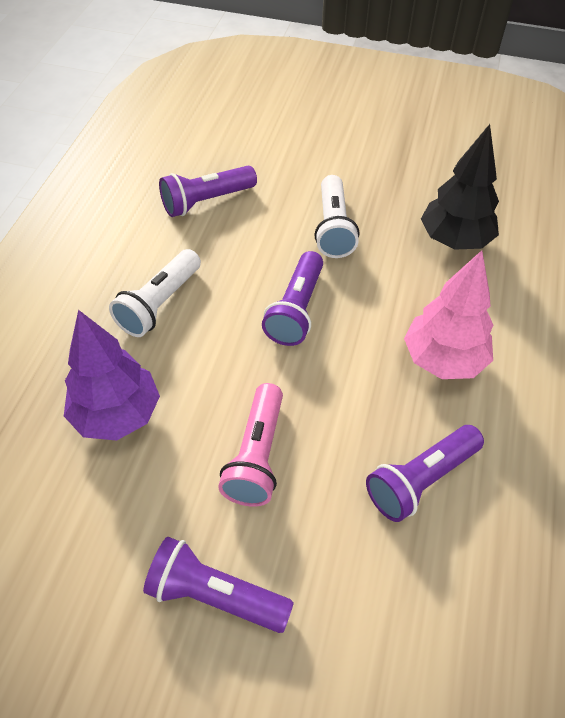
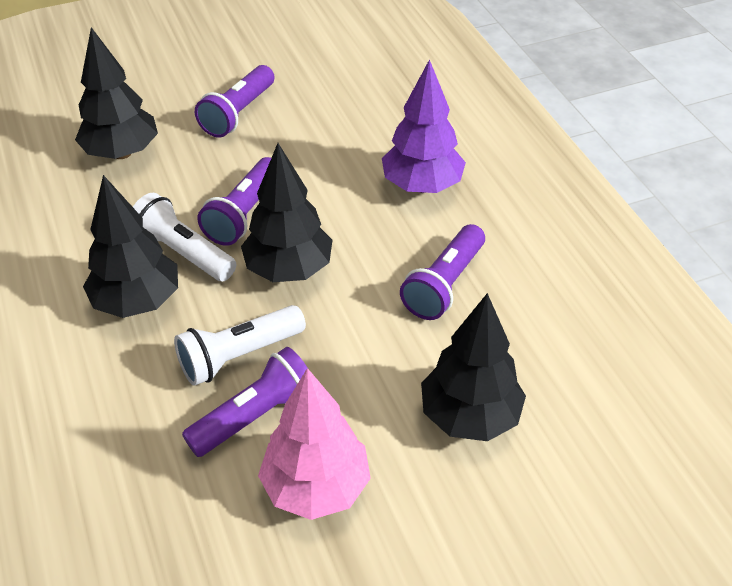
black tree: [421,124,499,250] = 1 -> [75,27,158,159] [83,175,178,318] [241,143,333,282] [421,293,526,441] = 4
pink flashlight: [218,383,283,507] = 1 -> none = 0

